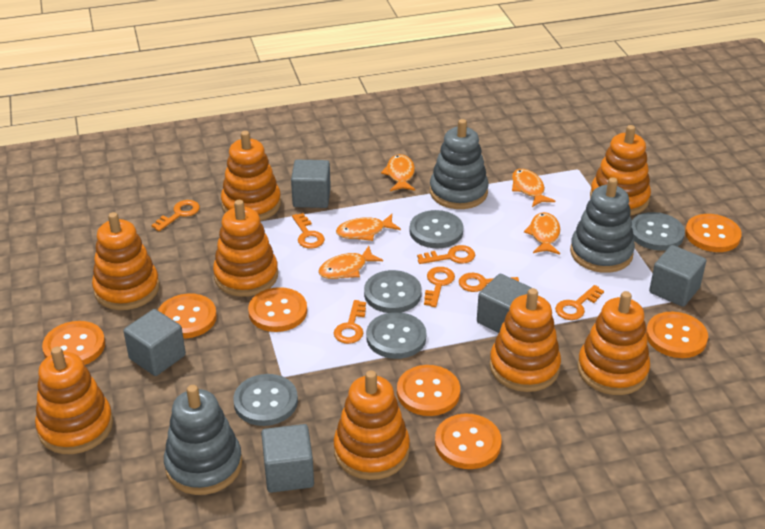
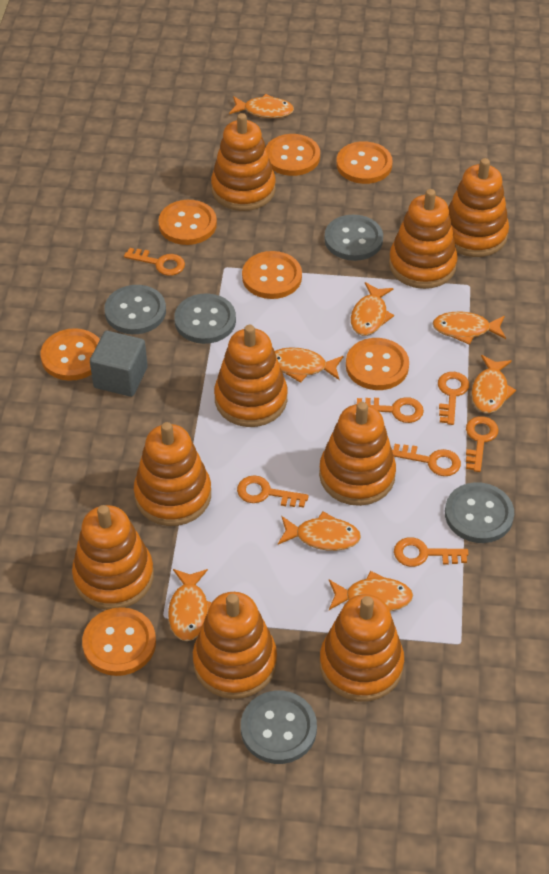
grey cube: [124,309,186,376] [261,424,314,493] [291,160,331,208] [477,274,531,333] [649,245,706,307] = 5 -> [90,331,148,397] = 1
grey stacking toy: [164,385,242,495] [430,119,489,209] [570,177,635,273] = 3 -> none = 0
orange fish: [318,246,383,279] [336,214,401,241] [381,154,415,191] [512,169,555,207] [524,212,560,254] = 5 -> [168,569,212,641] [229,94,294,118] [275,347,344,383] [278,511,361,551] [329,571,413,611] [351,282,394,336] [432,311,506,345] [471,355,516,413] = 8
orange stacking toy: [35,347,113,454] [92,212,160,310] [213,200,278,297] [221,131,281,221] [334,370,410,480] [489,288,561,392] [577,291,650,395] [590,125,651,215] = 8 -> [72,505,154,610] [134,422,211,526] [193,592,277,699] [211,113,276,211] [214,325,288,427] [319,402,396,506] [320,594,404,701] [389,189,458,289] [448,158,509,257] = 9

